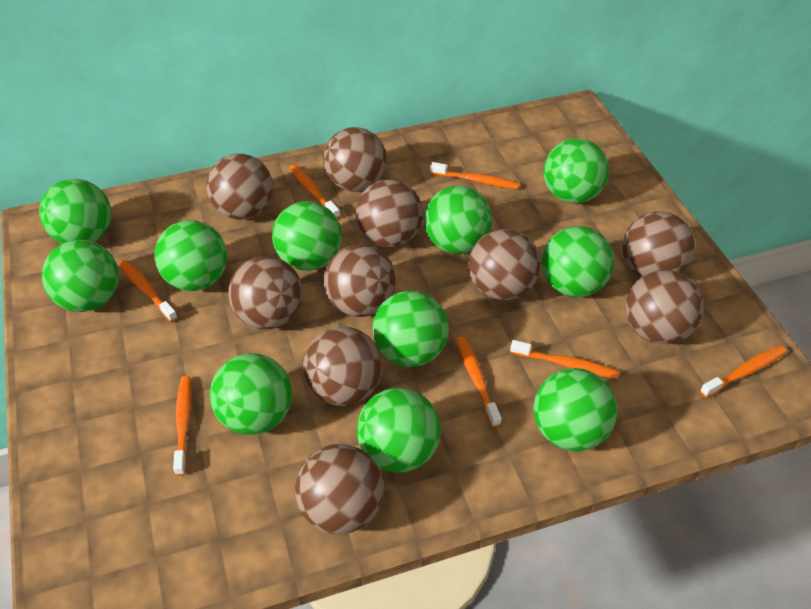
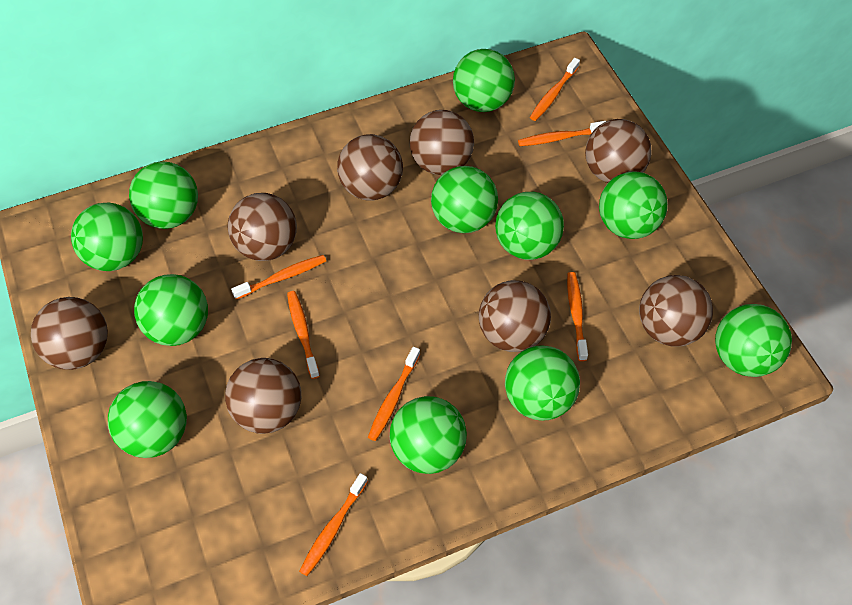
brown ball: [207,154,273,220] [228,256,303,329] [295,444,384,534] [303,327,382,406] [323,127,387,192] [324,244,396,317] [355,180,423,247] [468,229,540,301] [622,211,695,277] [626,270,703,344] = 10 -> [31,297,108,370] [225,358,301,434] [228,193,297,261] [337,134,403,200] [409,110,474,175] [479,280,551,352] [585,119,652,183] [639,275,713,347] = 8

